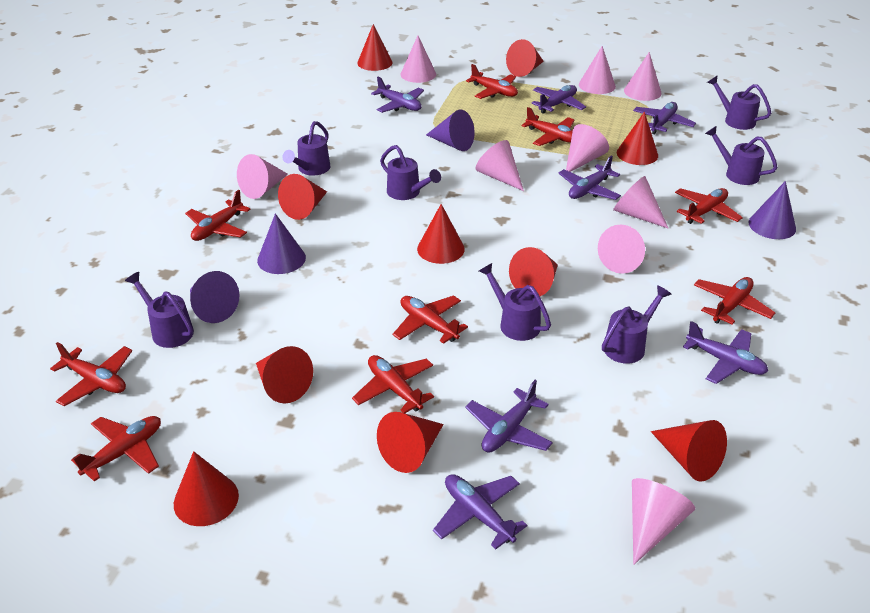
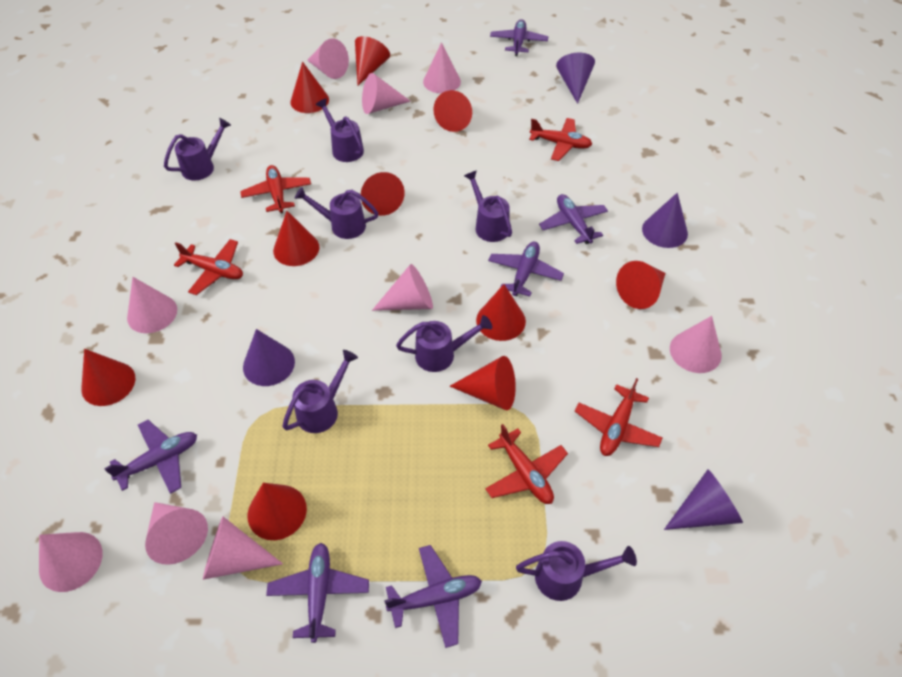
purple plane: [371,77,424,113] [433,474,527,549] [465,380,553,453] [532,85,586,114] [558,155,621,200] [633,102,696,134] [683,321,768,384] = 7 -> [104,420,197,494] [266,543,369,643] [384,545,482,648] [488,241,564,296] [490,19,548,56] [539,194,608,244] = 6
red plane: [50,342,132,406] [71,416,161,482] [185,190,251,241] [352,355,434,413] [393,295,468,344] [466,64,518,99] [521,107,574,146] [675,188,743,224] [694,277,775,325] = 9 -> [174,239,243,295] [240,165,311,214] [485,424,568,504] [529,118,592,161] [575,378,662,456] = 5

